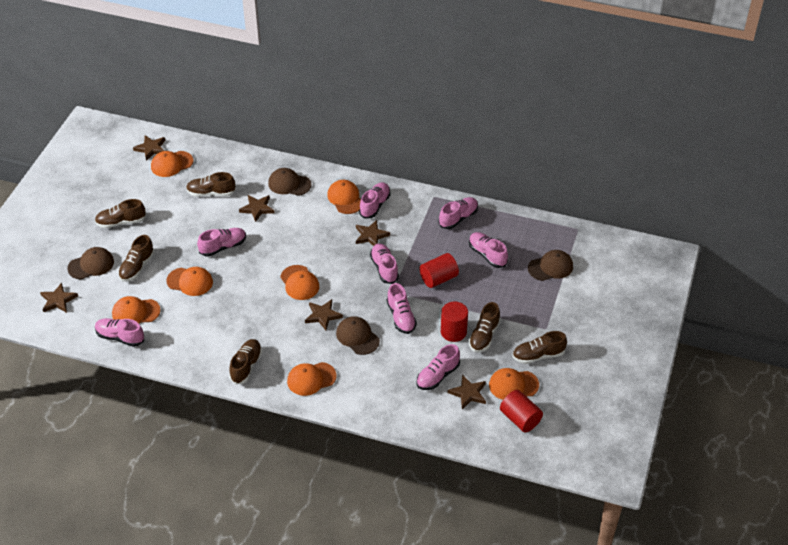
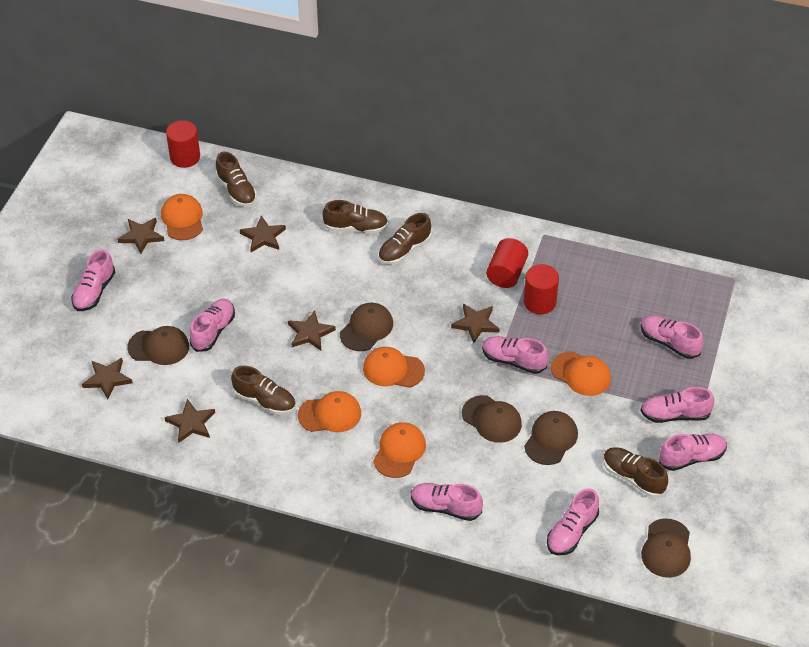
brown cap: [67,247,114,279] [268,168,312,196] [336,316,380,355] [528,250,573,281] = 4 -> [127,326,189,365] [340,303,393,351] [462,395,522,443] [524,411,578,465] [641,518,691,578] = 5
brown shoe: [95,199,146,228] [118,235,155,282] [186,172,236,197] [229,339,262,385] [469,302,501,352] [512,331,567,364] = 6 -> [215,152,257,207] [231,366,296,415] [322,200,388,233] [378,213,432,264] [603,447,668,497] = 5
orange cap: [112,296,161,323] [151,151,193,177] [167,267,213,296] [280,265,319,300] [287,362,337,396] [327,180,361,214] [489,368,539,400] = 7 -> [161,194,203,240] [298,391,361,432] [363,347,425,388] [373,422,426,478] [551,352,611,396] = 5

